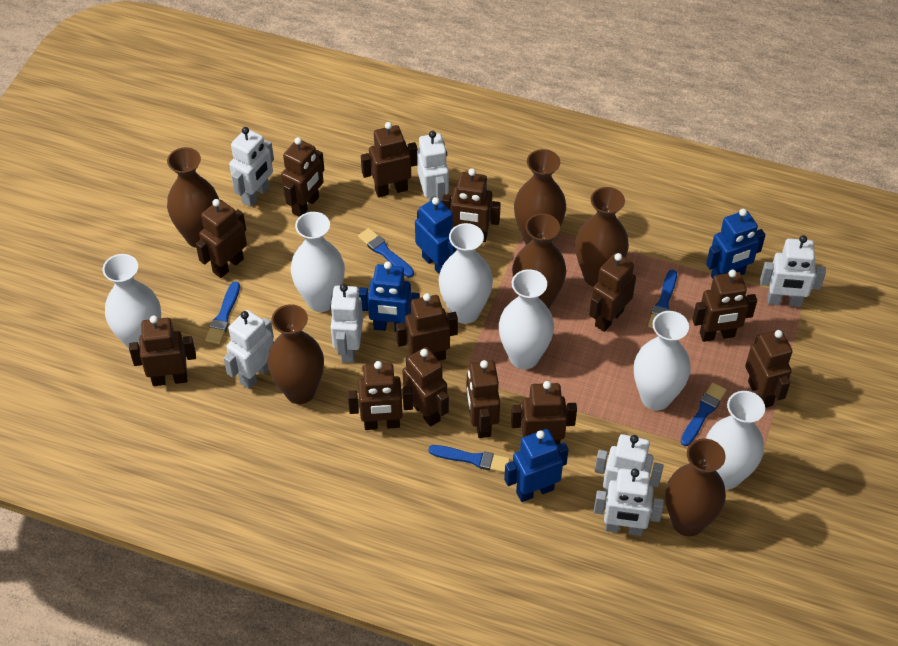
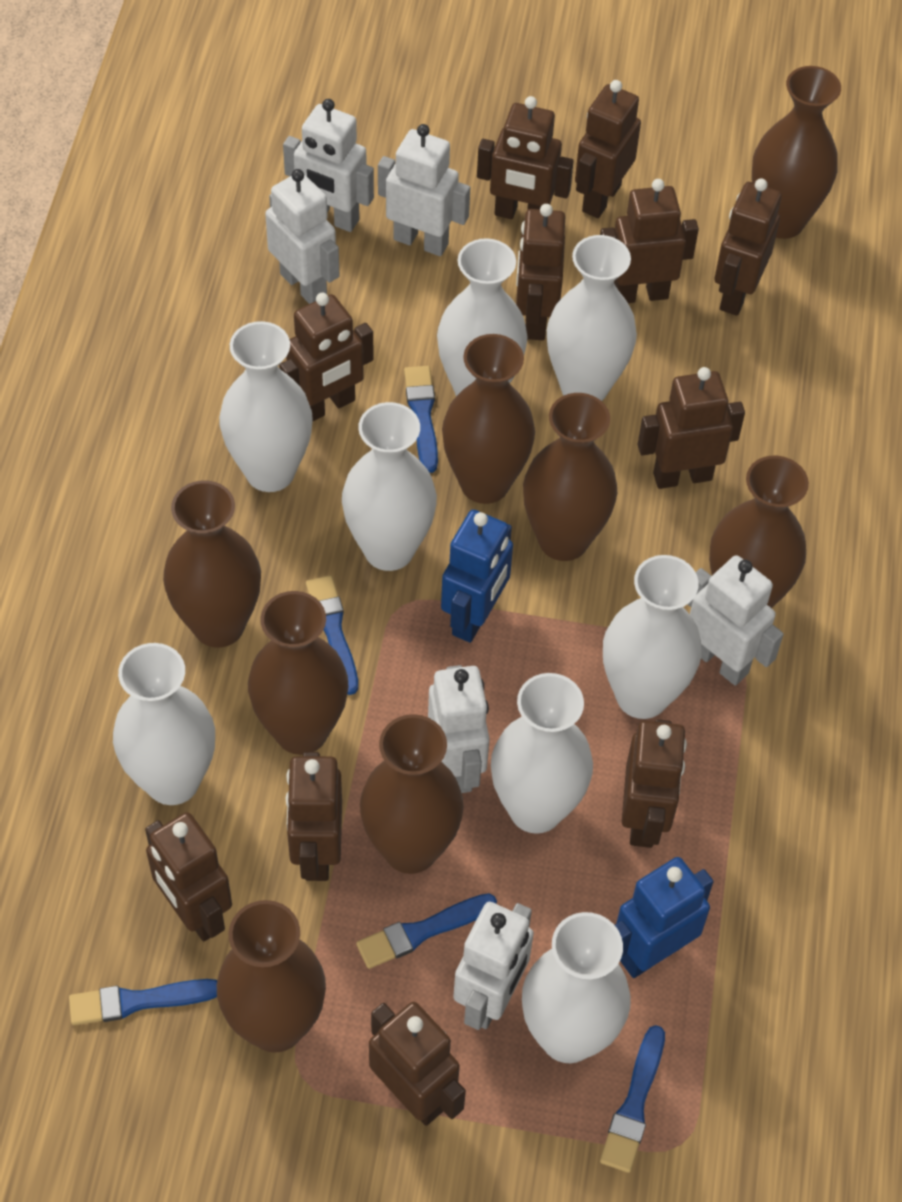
blue robot: [359,261,420,332] [415,197,457,274] [504,429,569,502] [706,209,766,279] = 4 -> [441,510,513,643] [615,857,714,978] = 2
brown robot: [129,315,196,386] [196,199,247,278] [281,137,324,217] [348,361,413,430] [361,122,417,197] [396,293,458,361] [402,347,449,427] [442,168,501,242] [466,360,500,438] [511,381,577,445] [589,253,636,332] [692,270,757,342] [745,330,793,408] = 13 -> [145,812,232,942] [279,293,373,422] [285,752,342,881] [369,1002,466,1126] [477,96,574,219] [516,204,565,340] [575,80,641,218] [600,179,699,303] [622,719,687,848] [638,367,745,489] [714,178,782,316] = 11
brown vase: [167,147,219,248] [267,304,324,404] [512,213,566,309] [514,149,566,245] [575,187,629,287] [665,439,726,537] = 6 -> [163,480,261,648] [217,900,326,1053] [248,591,348,755] [360,714,464,874] [442,334,535,504] [523,393,617,561] [709,456,809,608] [752,66,841,239] = 8
white robot: [224,310,274,389] [229,127,274,207] [330,284,363,363] [417,131,449,202] [594,468,664,536] [595,434,664,497] [760,235,826,307] = 7 -> [265,169,339,304] [283,99,374,232] [378,124,470,256] [428,665,490,793] [453,902,534,1030] [687,555,784,686] = 6
white vase: [102,254,161,349] [291,212,345,312] [439,223,493,324] [499,269,554,369] [634,311,691,410] [706,391,765,489] = 6 -> [113,643,215,805] [219,321,313,492] [342,402,437,571] [437,238,528,396] [491,673,593,834] [522,912,631,1063] [547,235,637,401] [603,555,701,719] = 8

